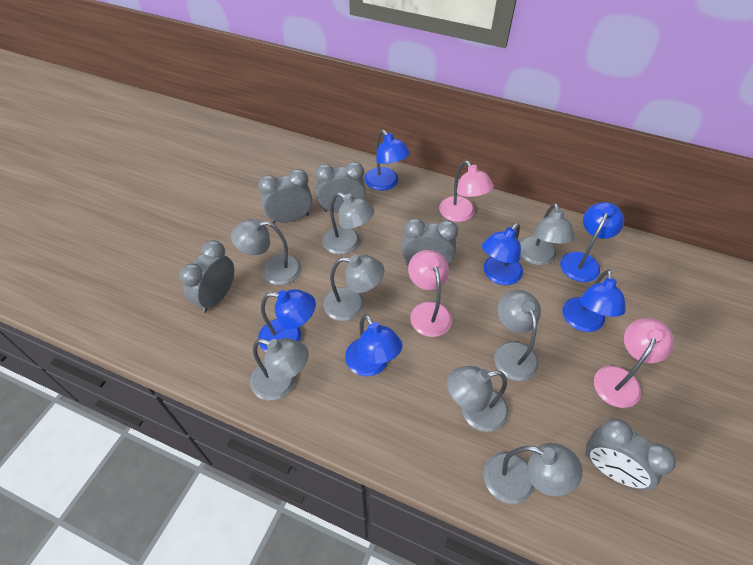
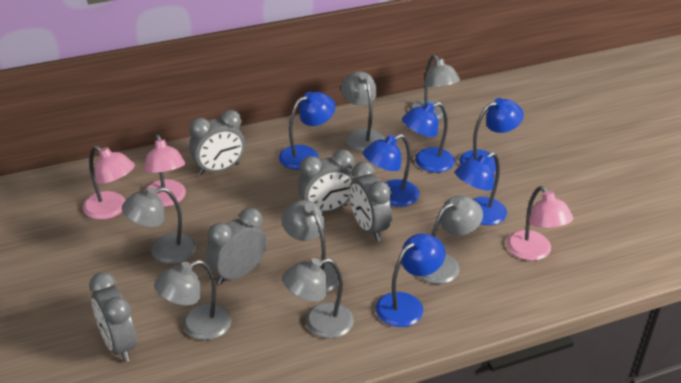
grey lamp: [231,219,301,285] [250,338,309,400] [322,192,375,255] [323,255,384,321] [447,366,509,432] [483,443,583,504] [494,290,541,381] [520,203,575,265] = 8 -> [122,187,196,264] [154,260,232,340] [282,200,338,292] [282,258,354,338] [341,71,385,152] [409,55,460,120] [419,195,483,284] = 7

